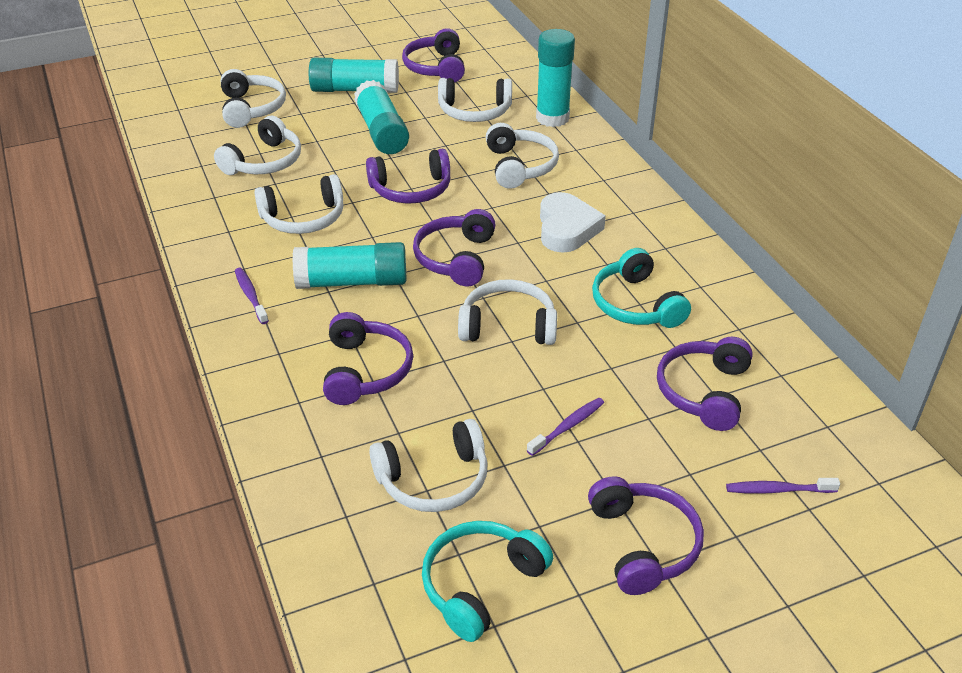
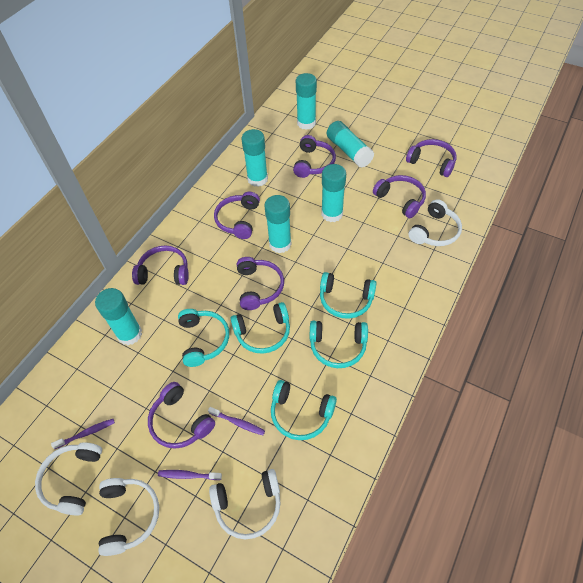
purple headphones: [323,312,413,405] [366,149,451,204] [402,28,465,82] [413,209,496,286] [588,476,704,595] [657,337,753,431] = 6 -> [132,245,189,285] [148,382,215,449] [214,192,260,239] [237,257,284,310] [293,135,336,178] [373,175,426,218] [406,139,456,177] = 7
turquoise glue stick: [292,242,407,289] [309,58,399,93] [354,80,409,154] [536,29,575,127] = 4 -> [95,288,142,345] [242,129,268,187] [264,195,292,253] [296,73,317,130] [321,164,346,222] [327,121,374,168] = 6
turquoise headphones: [422,521,553,642] [592,248,691,328] = 2 -> [178,309,229,367] [230,302,290,354] [271,380,337,440] [310,321,368,368] [320,272,377,319] = 5
white headphones: [214,116,301,175] [221,69,286,128] [254,174,343,234] [369,419,488,512] [438,78,512,122] [458,279,557,345] [486,123,559,189] = 7 -> [35,442,102,516] [98,478,159,556] [209,469,281,539] [408,199,462,246] = 4
white heart: [540,192,606,253] = 1 -> none = 0

